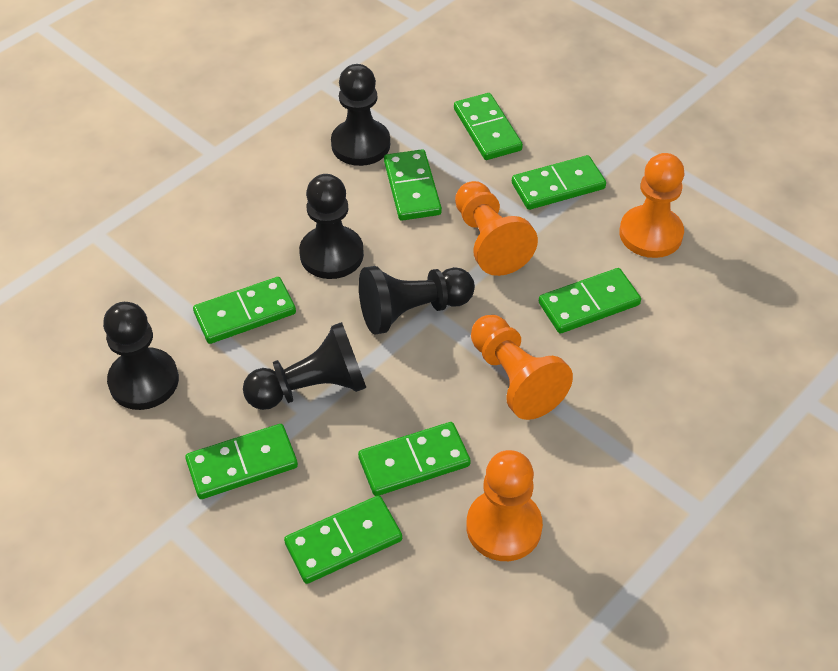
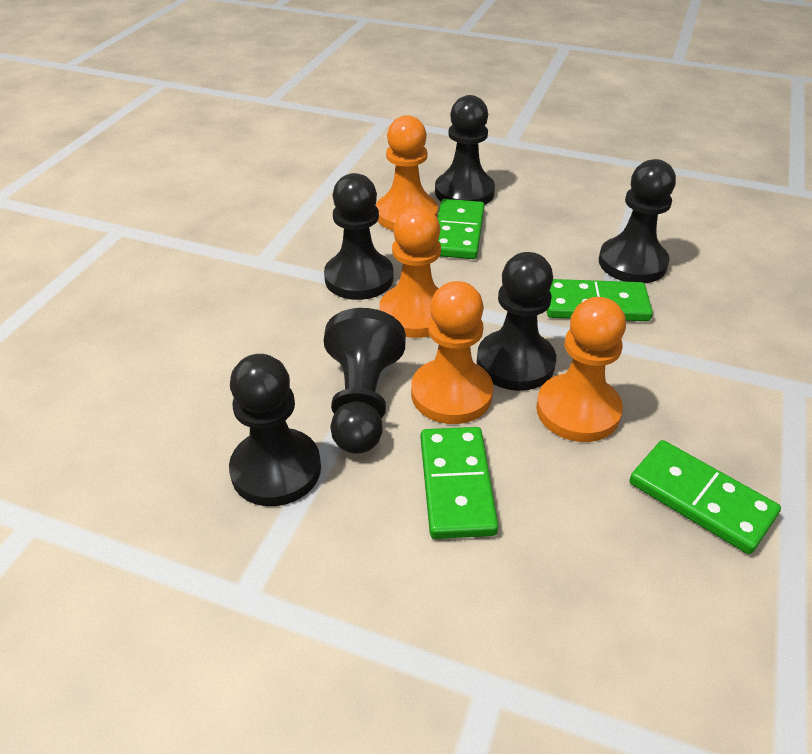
black pawn: [103,302,179,410] [243,322,366,410] [299,174,364,279] [331,64,390,166] [359,266,475,335] = 5 -> [229,354,321,506] [324,173,393,300] [324,308,406,454] [435,95,495,205] [477,252,556,391] [599,159,676,283] = 6
green domino: [185,424,298,499] [193,277,296,344] [284,495,402,584] [358,422,471,496] [384,149,442,221] [454,93,523,160] [512,155,606,210] [539,268,641,334] = 8 -> [421,427,498,539] [438,199,485,259] [547,279,653,321] [629,440,781,554] = 4

